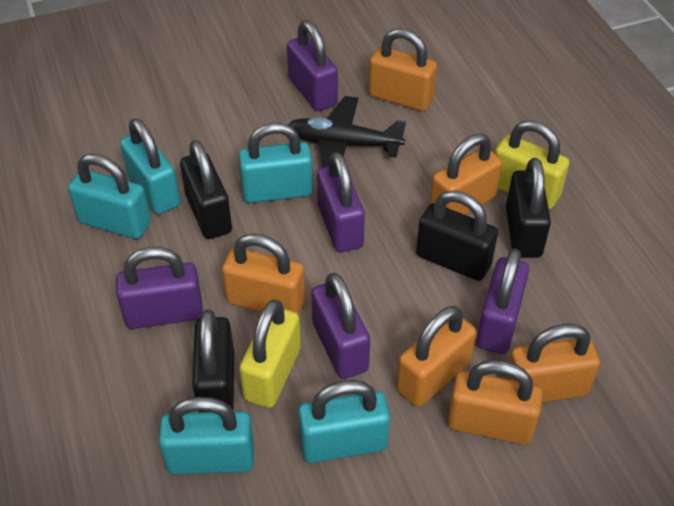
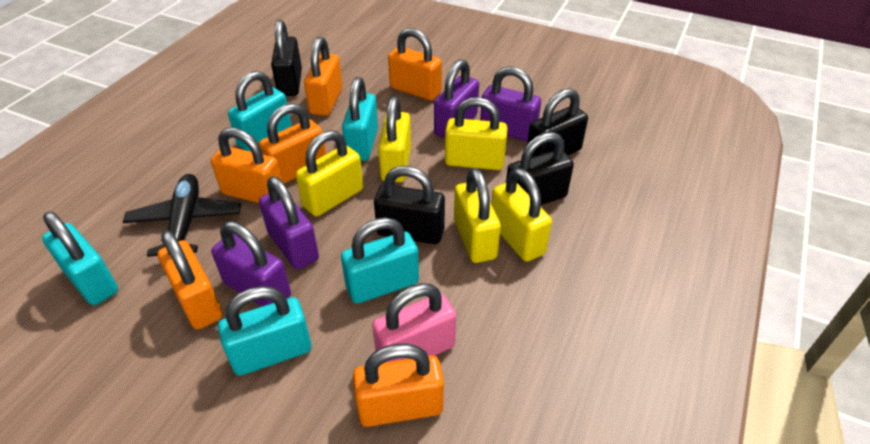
pink padlock: none = 0 -> [372,283,456,362] = 1
purple padlock: [116,247,203,329] [287,20,338,111] [311,273,370,379] [317,152,365,252] [476,248,529,354] = 5 -> [211,221,291,306] [259,176,319,270] [434,59,479,138] [480,66,541,142] = 4
yellow padlock: [239,299,301,408] [495,120,569,209] = 2 -> [296,130,363,216] [378,96,411,182] [445,97,508,170] [454,168,501,263] [491,168,552,262] = 5

